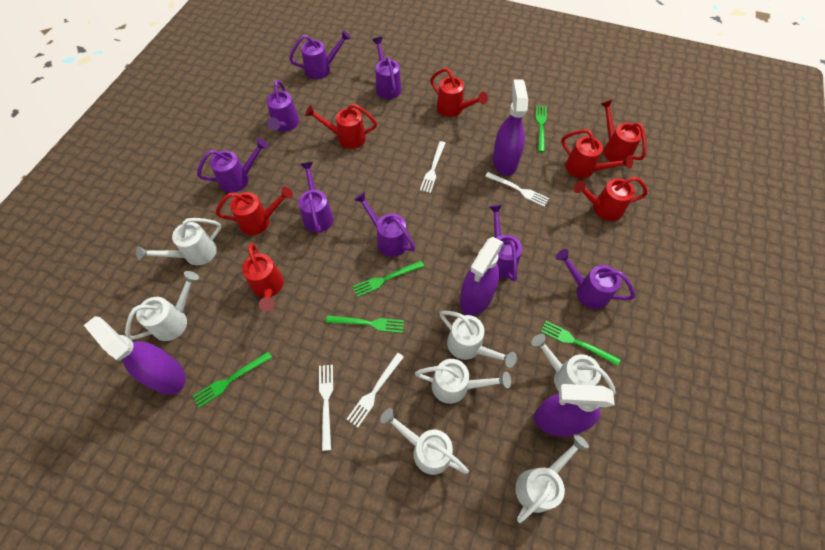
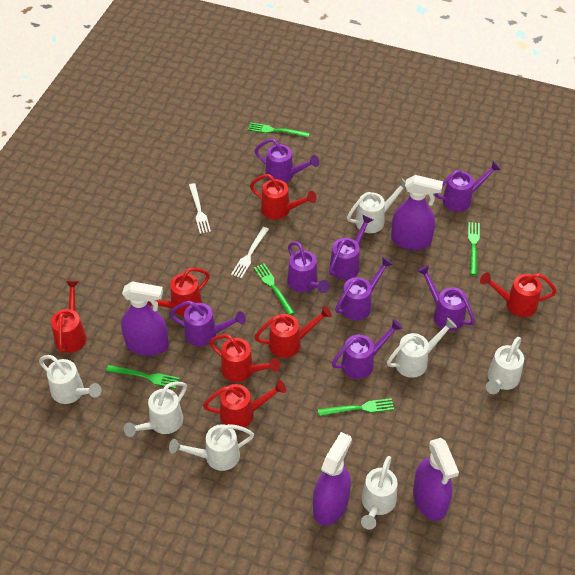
white fork: [319,365,333,451] [347,353,404,427] [420,141,446,193] [485,172,549,207] = 4 -> [189,183,211,234] [231,227,269,279] = 2

